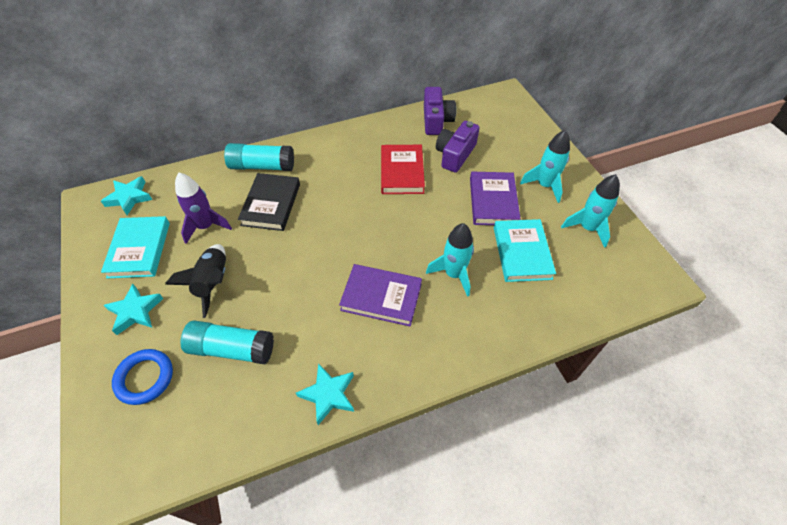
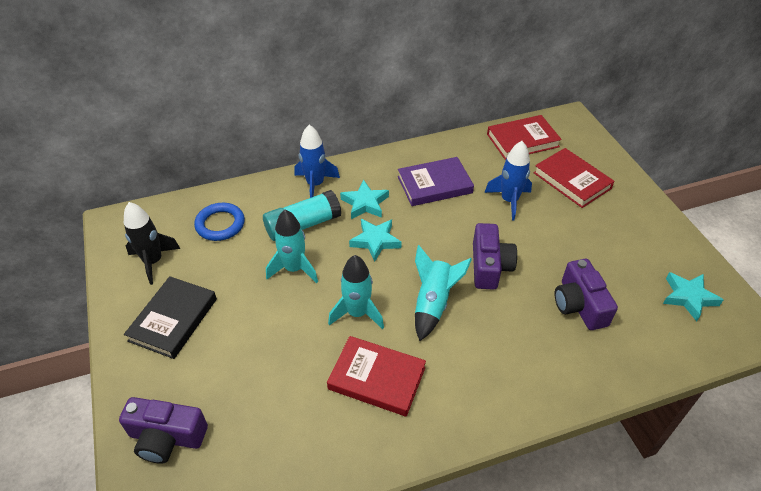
blue rocket: none = 0 -> [295,125,340,198] [484,141,532,220] = 2
purple book: [339,264,422,326] [470,172,521,225] = 2 -> [398,157,474,206] = 1
purple camera: [424,87,456,135] [436,121,480,173] = 2 -> [119,397,208,463] [473,223,517,290] [555,259,618,330] = 3
purple rocket: [175,173,232,244] = 1 -> none = 0
red book: [381,145,425,194] = 1 -> [327,336,426,417] [487,115,562,160] [534,148,615,208] = 3
turquoise book: [101,216,170,278] [494,219,556,282] = 2 -> none = 0
turquoise glue stick: [181,321,274,365] [224,143,294,171] = 2 -> [263,190,341,241] = 1

